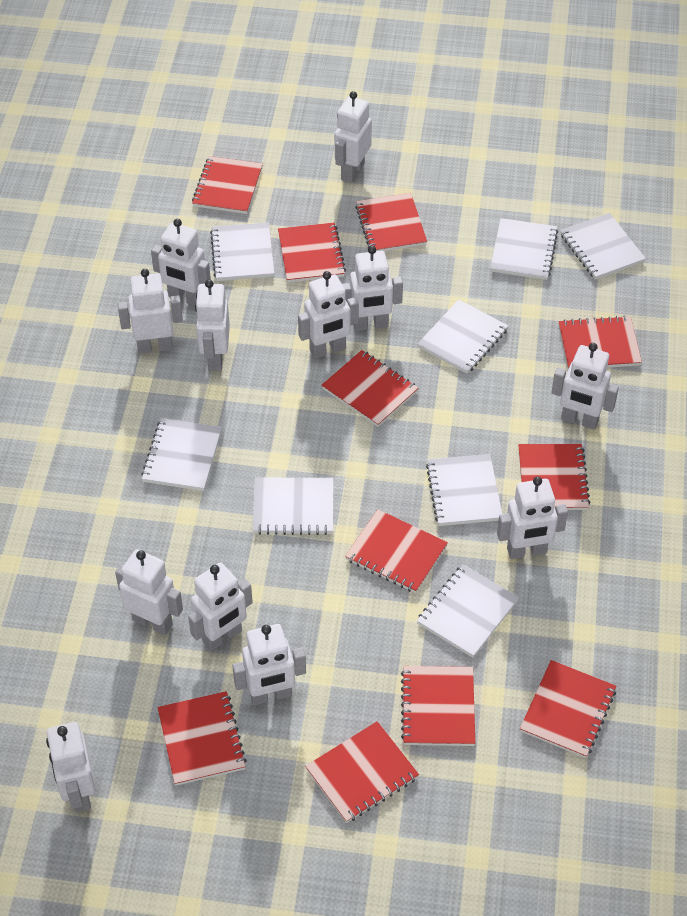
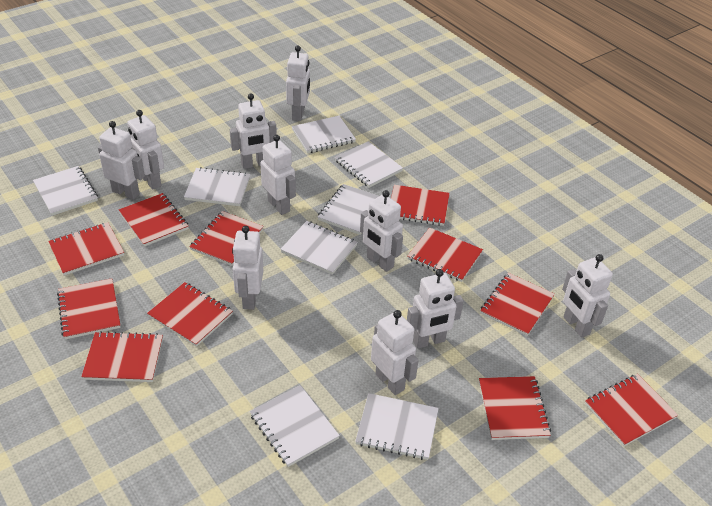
white robot: [46,722,96,812] [115,549,183,635] [118,269,183,354] [151,219,211,306] [188,562,253,651] [195,280,230,371] [233,624,306,705] [298,271,359,359] [334,91,372,183] [342,246,403,331] [497,477,568,559] [551,343,619,430] = 12 -> [98,121,145,200] [127,110,164,190] [230,93,277,169] [232,226,263,310] [260,135,296,215] [286,46,310,121] [360,190,403,272] [371,310,419,395] [407,269,464,349] [562,254,613,338] = 10

